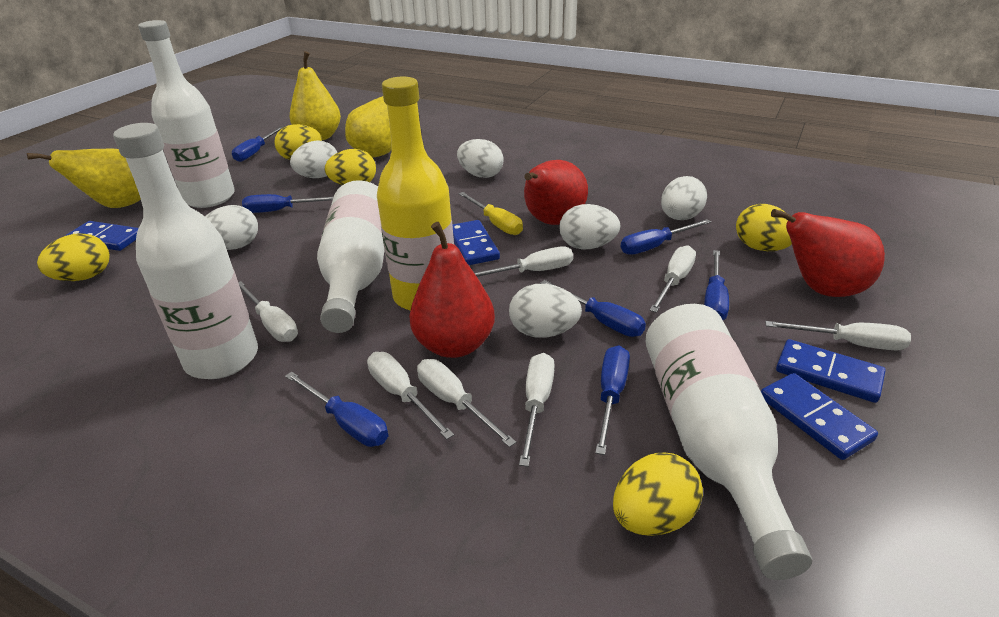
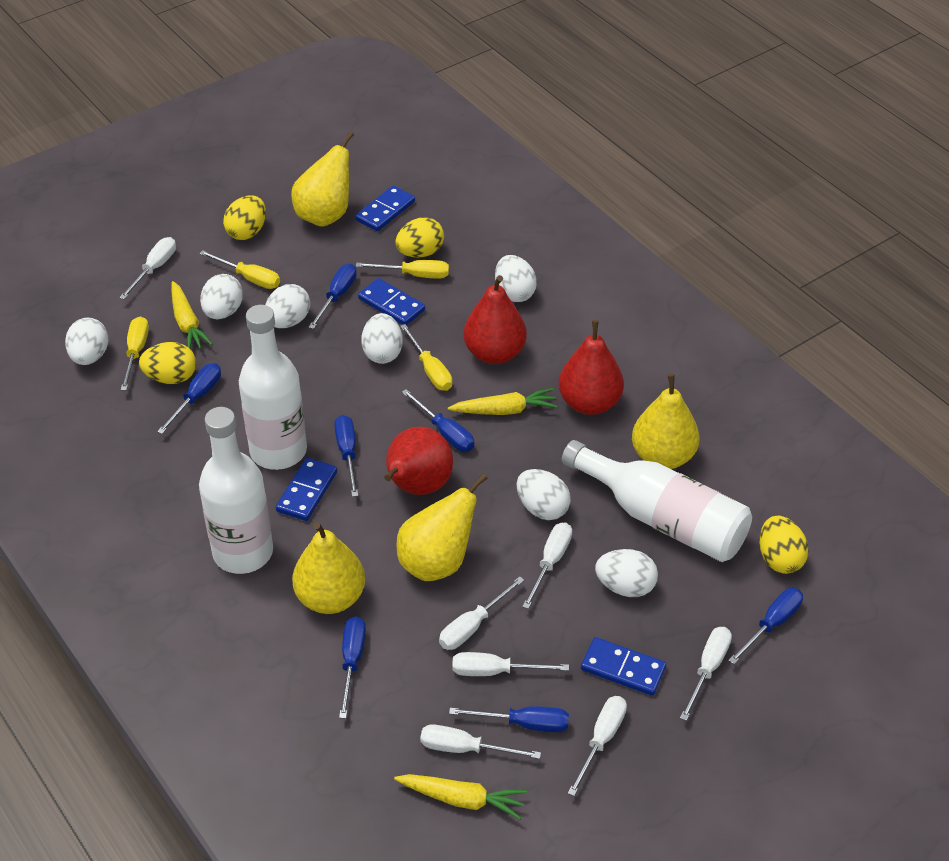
white bottle: [113,123,258,379] [138,20,235,208] [317,180,385,333] [645,304,812,580] = 4 -> [199,407,273,574] [239,305,307,470] [562,440,752,562] = 3
white egg: [205,205,258,250] [290,140,338,178] [457,139,504,178] [509,284,582,338] [559,204,621,249] [661,176,707,220] = 6 -> [65,318,109,365] [200,274,243,319] [265,284,310,328] [361,313,403,364] [495,255,537,302] [517,469,571,520] [595,549,658,597] = 7
yellow bottle: [377,77,454,311] = 1 -> none = 0
yellow carrot: none = 0 -> [171,281,213,349] [394,774,527,819] [448,388,558,415] = 3
yellow egg: [37,233,110,281] [274,124,322,160] [325,149,376,185] [613,453,703,536] [736,204,792,251] = 5 -> [139,342,196,384] [223,195,266,240] [396,217,444,258] [759,516,809,574] = 4
yellow pear: [27,149,141,208] [289,51,341,140] [345,85,419,158] = 3 -> [291,131,354,227] [292,522,365,614] [397,473,487,581] [632,374,700,469] = 4
yellow screwdriver: [459,192,523,235] = 1 -> [121,316,149,390] [199,250,280,289] [356,260,449,279] [400,324,452,391] = 4

